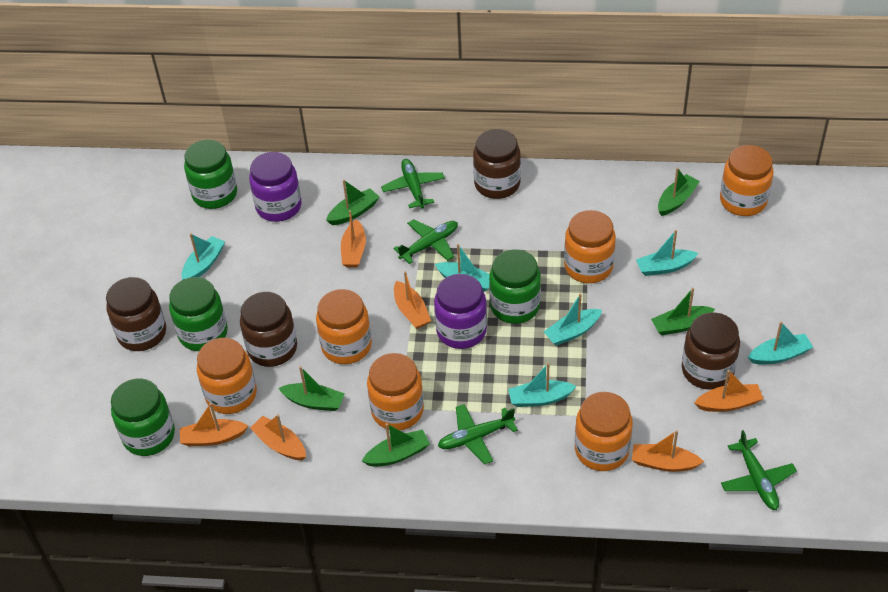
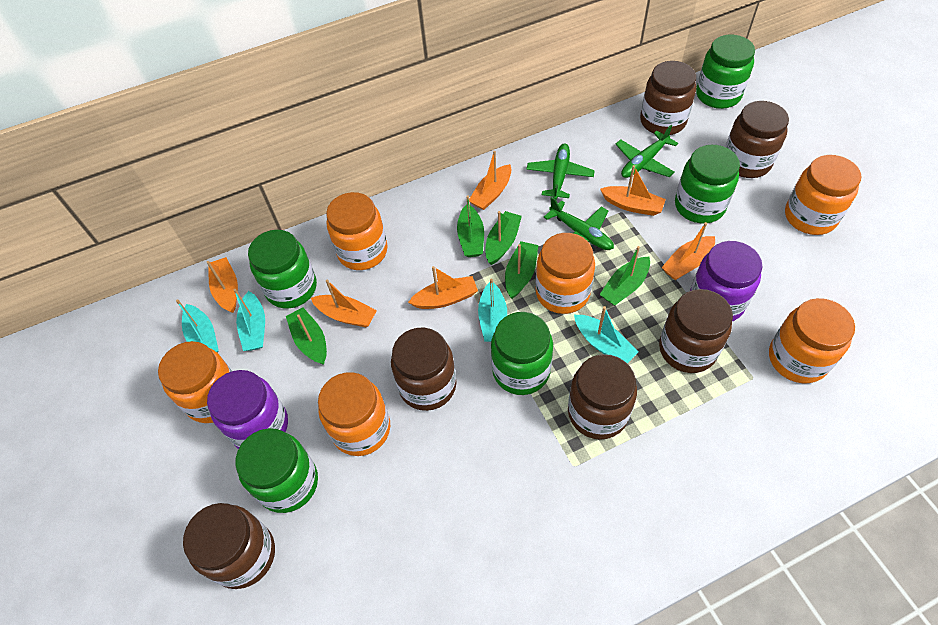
brown jar: [106,277,166,351] [240,292,297,367] [473,129,521,199] [682,312,740,390] = 4 -> [183,503,275,589] [391,328,457,411] [568,354,637,440] [640,61,696,135] [659,289,733,373] [725,101,789,178] = 6
green jar: [111,378,175,456] [169,277,228,351] [184,140,237,209] [489,249,541,324] = 4 -> [235,428,318,513] [248,230,317,309] [491,312,553,395] [675,145,740,223] [696,35,755,109] = 5
green plane: [381,159,445,209] [393,219,458,264] [438,404,518,464] [721,430,797,510] = 4 -> [526,144,595,199] [544,197,614,250] [616,125,678,178] = 3
turquoise boat: [182,233,225,280] [435,244,490,292] [508,363,577,407] [544,293,602,346] [636,230,698,276] [748,322,813,365] = 6 -> [176,299,219,353] [234,289,265,351] [478,279,507,342] [574,306,639,363] = 4

